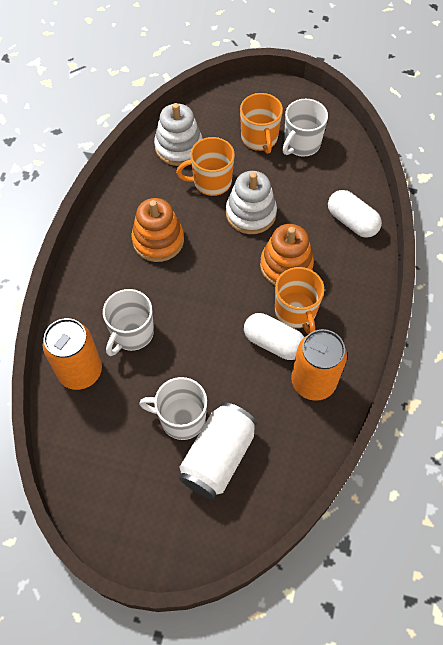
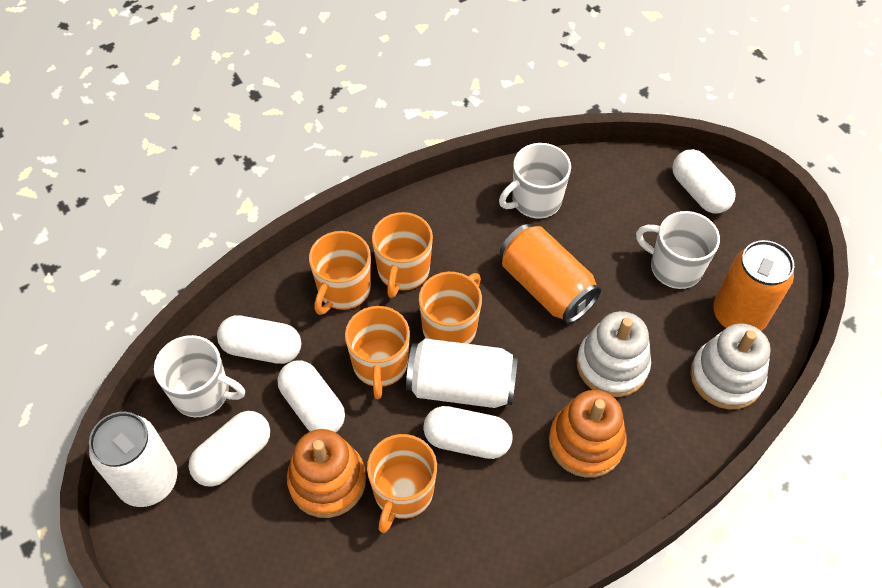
orange mug: [176,137,235,196] [240,93,283,154] [275,267,324,334] = 3 -> [309,231,371,315] [345,306,410,399] [367,434,437,533] [372,212,433,298] [419,272,482,344] = 5
white can: [179,402,257,499] = 1 -> [89,412,178,507] [406,338,518,408] = 2
white capsule: [244,313,304,360] [328,190,382,238] = 2 -> [188,411,270,487] [217,315,301,364] [277,361,345,433] [423,406,513,459] [672,149,736,213] = 5

